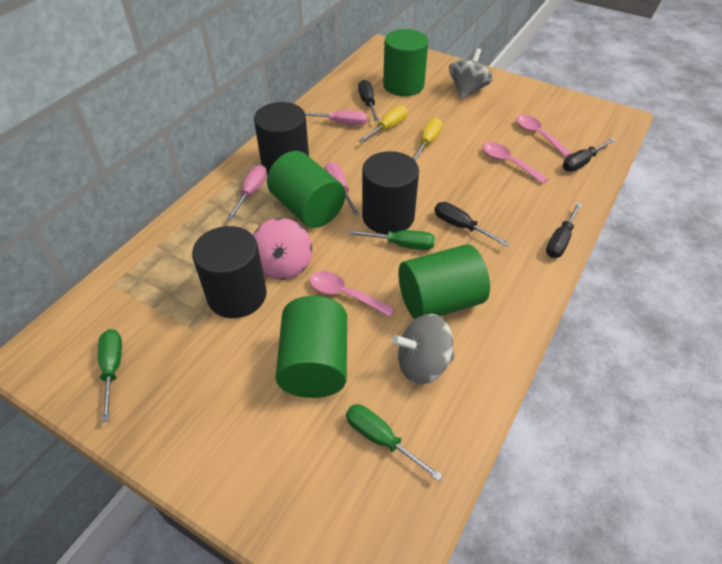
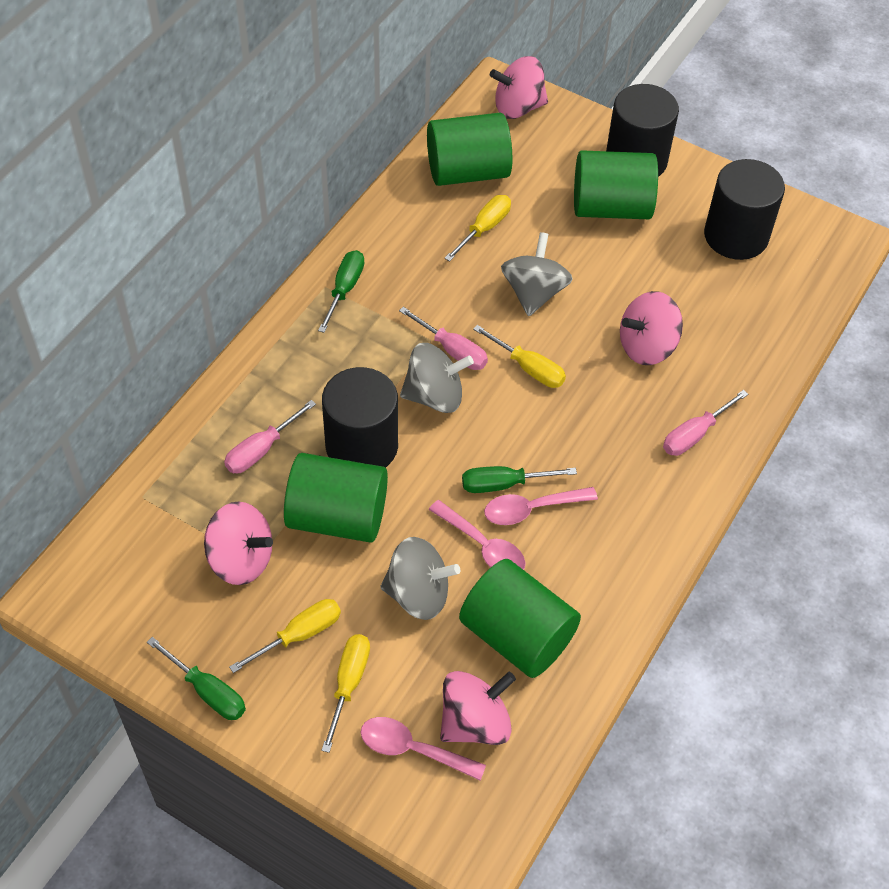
black screwdriver: [358,80,379,121] [435,202,510,247] [546,202,582,258] [563,138,616,172] = 4 -> none = 0
grey spinning top: [392,314,455,385] [449,48,493,99] = 2 -> [381,537,460,620] [400,343,474,413] [501,232,573,316] = 3
pink spinning top: [253,218,312,280] = 1 -> [204,501,273,585] [440,671,516,745] [490,56,548,119] [620,291,683,365] = 4
yellow screwdriver: [359,105,408,143] [413,118,442,161] = 2 -> [229,599,341,673] [321,634,370,753] [444,195,511,262] [473,325,566,388] = 4

